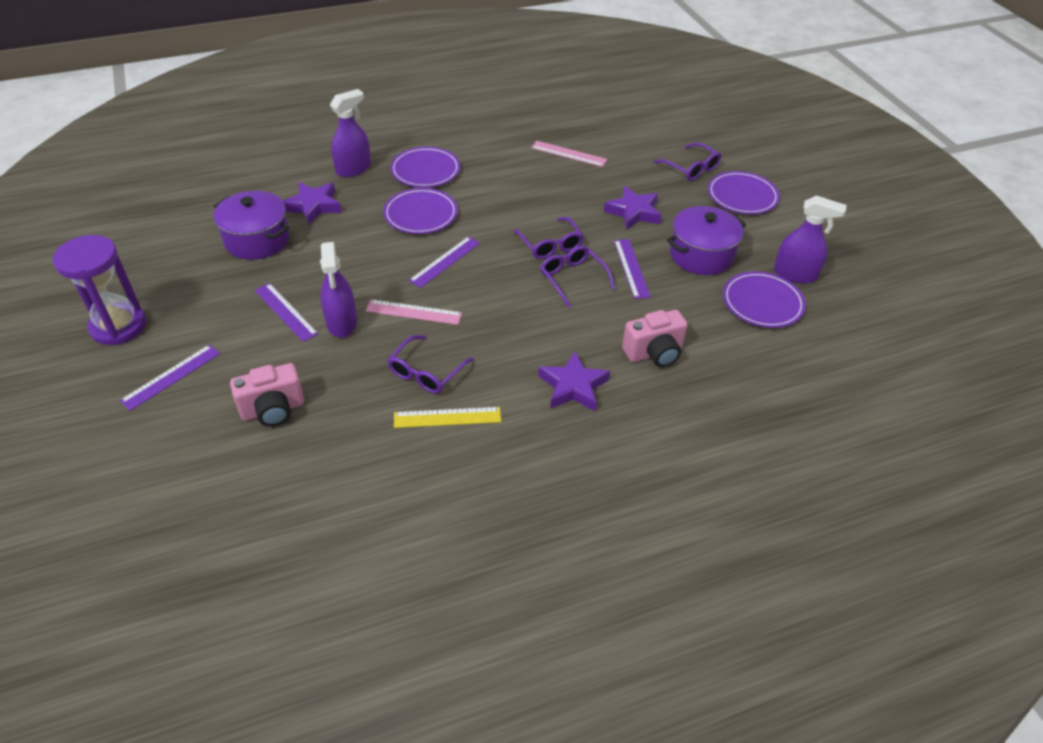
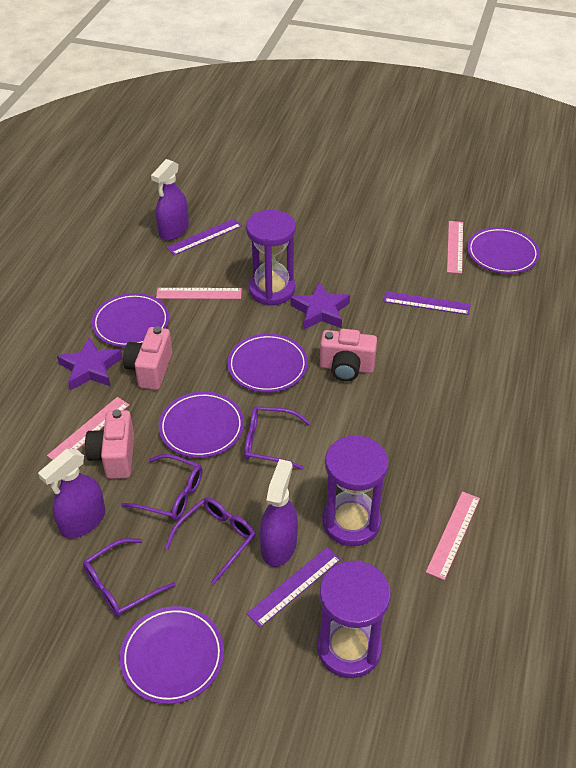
pink camera: [230,363,305,426] [622,310,688,367] = 2 -> [85,409,134,479] [123,326,172,390] [320,329,377,381] = 3
pink ruler: [366,299,462,325] [531,141,607,167] = 2 -> [47,397,129,460] [156,288,242,299] [426,491,480,580] [447,221,463,274] = 4
purple hourglass: [53,235,147,345] = 1 -> [246,210,296,306] [317,560,391,678] [322,435,389,546] = 3
purple plate: [383,188,458,234] [390,147,460,188] [708,171,780,214] [723,271,806,328] = 4 -> [92,293,169,347] [120,606,224,704] [158,392,244,458] [227,334,308,392] [467,227,540,274] = 5
purple pot: [214,191,289,260] [667,206,746,275] = 2 -> none = 0
purple ruler: [119,344,220,411] [255,283,319,342] [408,236,480,288] [614,239,651,299] = 4 -> [167,219,242,255] [247,547,341,628] [383,291,471,315] = 3
purple star: [283,182,342,225] [538,351,610,411] [604,186,662,230] = 3 -> [57,337,123,390] [290,282,350,329] = 2
yellow ruler: [394,407,501,428] = 1 -> none = 0

